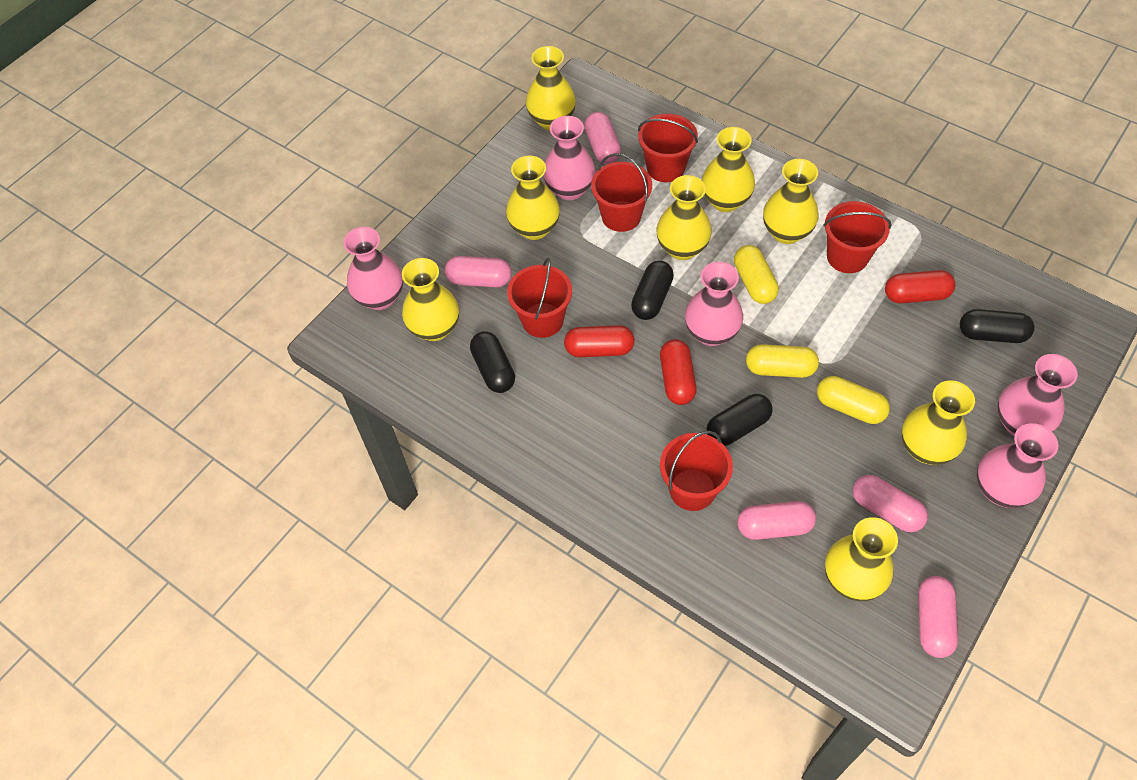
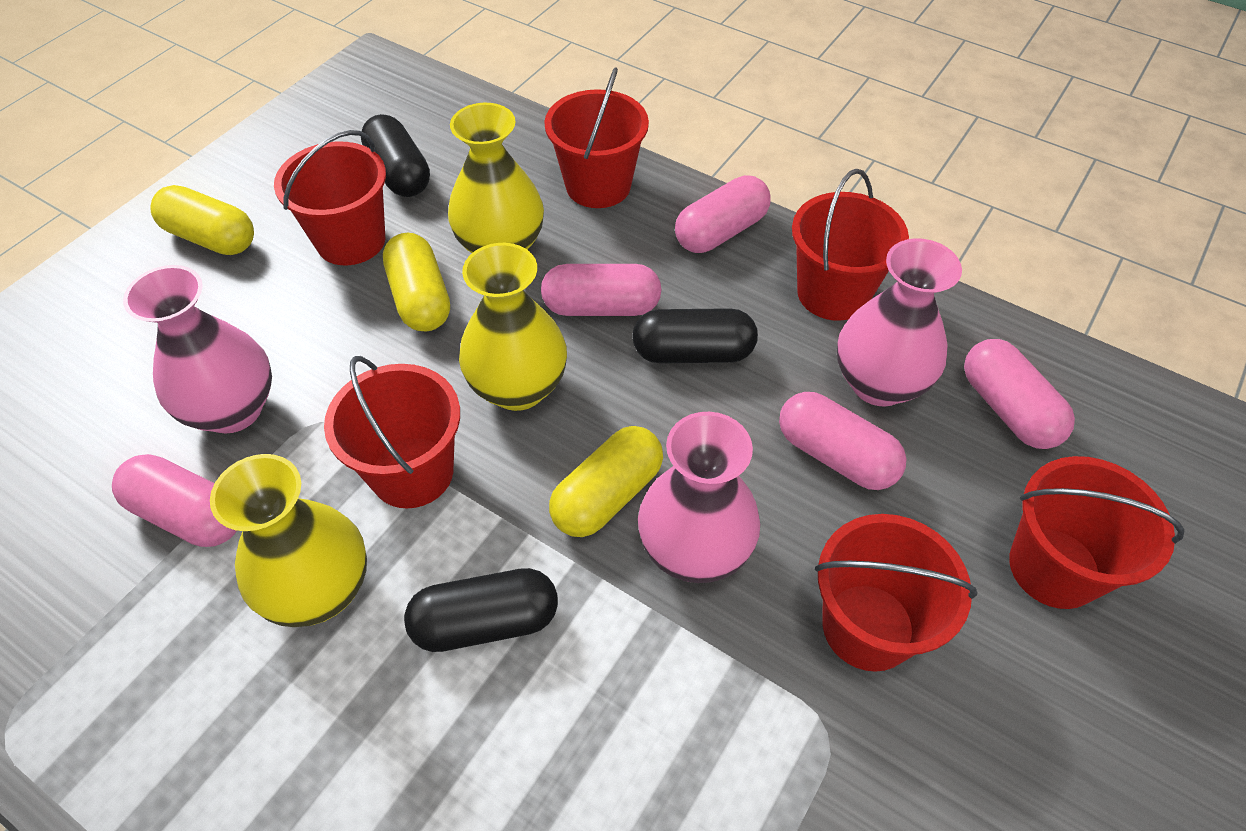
black capsule: [470,331,515,393] [631,261,674,320] [706,394,773,446] [960,309,1035,343] = 4 -> [361,114,430,197] [404,568,558,652] [632,308,758,363] = 3
pink vase: [343,227,403,310] [543,116,595,200] [685,262,743,346] [977,423,1058,508] [998,354,1078,436] = 5 -> [123,265,272,433] [638,412,760,583] [837,238,962,406] = 3
red bucket: [507,258,572,338] [591,153,652,232] [638,114,698,182] [660,431,733,511] [823,201,892,273] = 5 -> [274,130,386,265] [324,356,460,508] [544,67,649,208] [792,169,909,321] [815,514,977,672] [1009,456,1185,609] = 6
red capsule: [564,325,635,357] [660,339,697,405] [885,270,956,304] = 3 -> none = 0
yellow vase: [402,258,459,341] [506,156,560,240] [526,46,576,130] [657,175,712,260] [701,127,755,212] [763,159,819,244] [825,517,898,601] [901,380,975,465] = 8 -> [210,454,367,627] [448,103,544,253] [459,243,567,411] = 3

